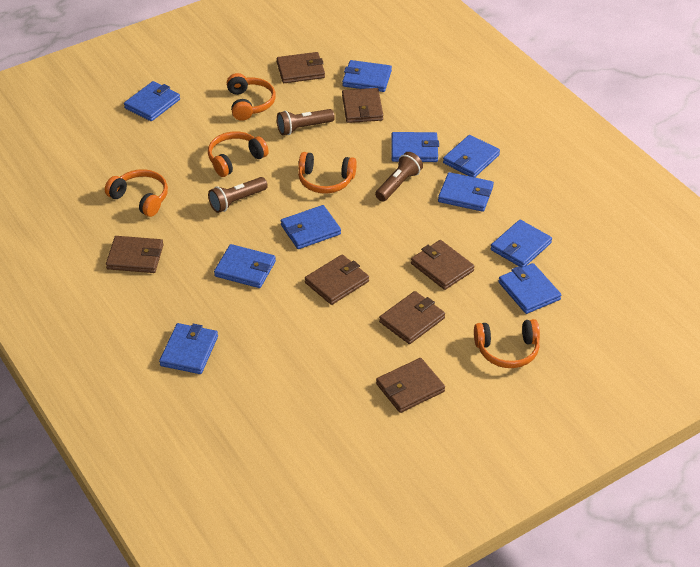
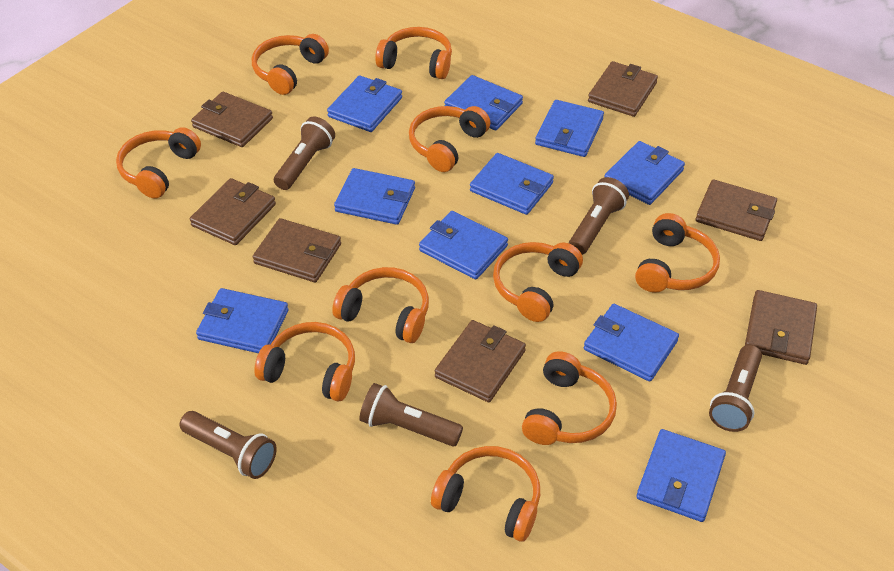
brown flashlight: [208,177,268,213] [277,109,335,135] [375,152,423,201] = 3 -> [180,411,277,479] [274,117,335,190] [359,383,463,447] [569,177,629,255] [709,345,762,432] = 5
orange headphones: [105,169,168,217] [208,131,269,177] [227,73,276,121] [298,152,357,194] [474,319,540,368] = 5 -> [116,127,201,199] [252,34,329,95] [254,322,355,401] [332,267,429,343] [375,27,452,79] [409,106,490,172] [431,446,540,542] [493,242,583,322] [522,351,617,445] [635,213,720,292] = 10

